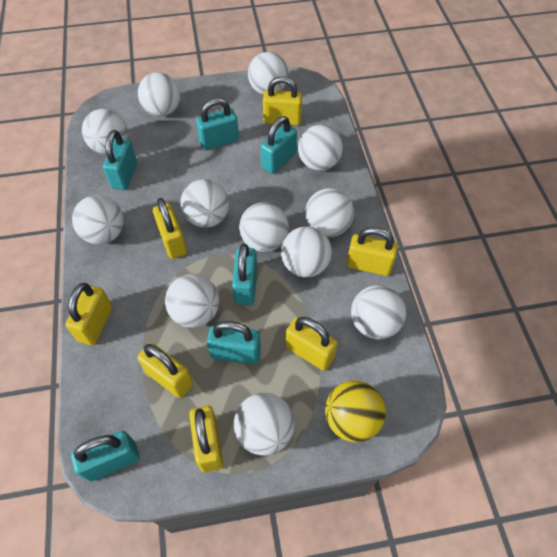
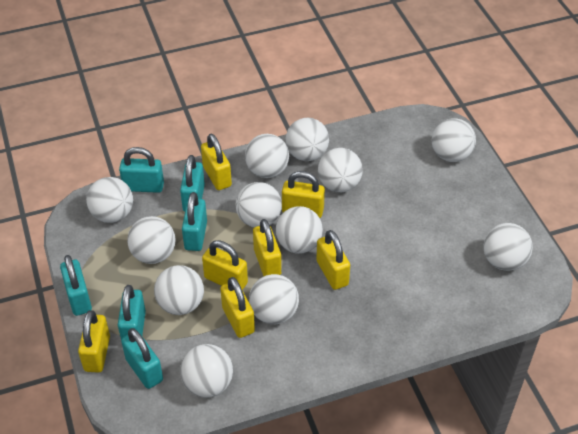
yellow ball: [325,381,386,442] = 1 -> none = 0

